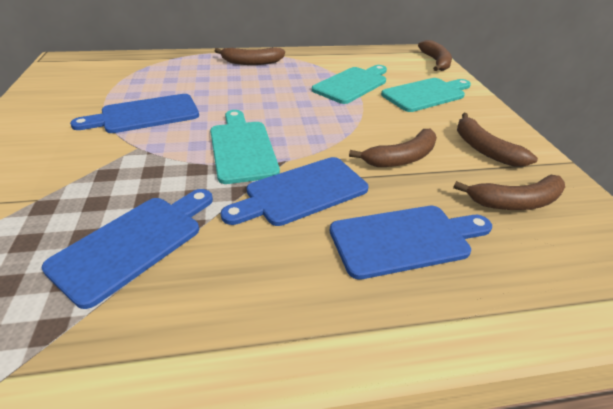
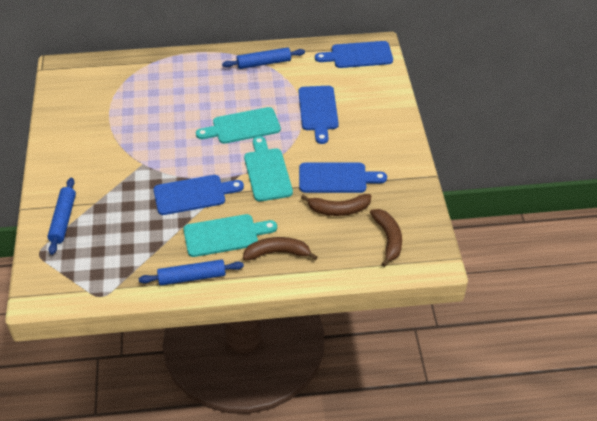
blue rolling pin: none = 0 -> [47,178,76,255] [139,260,244,285] [222,47,305,69] = 3
brown banana: [215,47,285,65] [349,129,437,167] [418,40,452,71] [453,175,565,210] [457,113,538,167] = 5 -> [243,237,317,260] [301,194,371,216] [370,209,402,267] = 3

